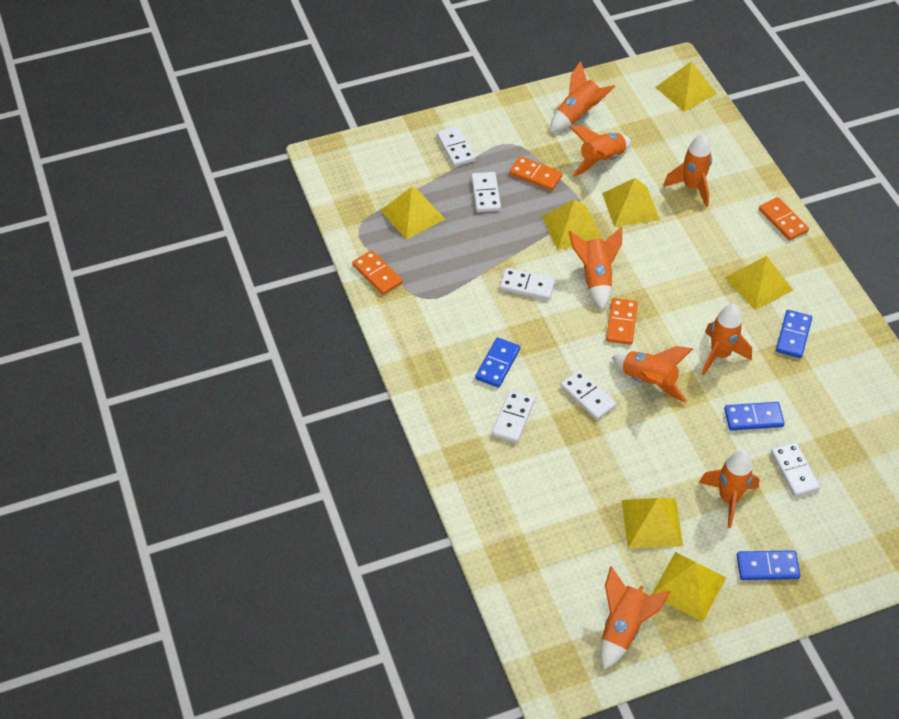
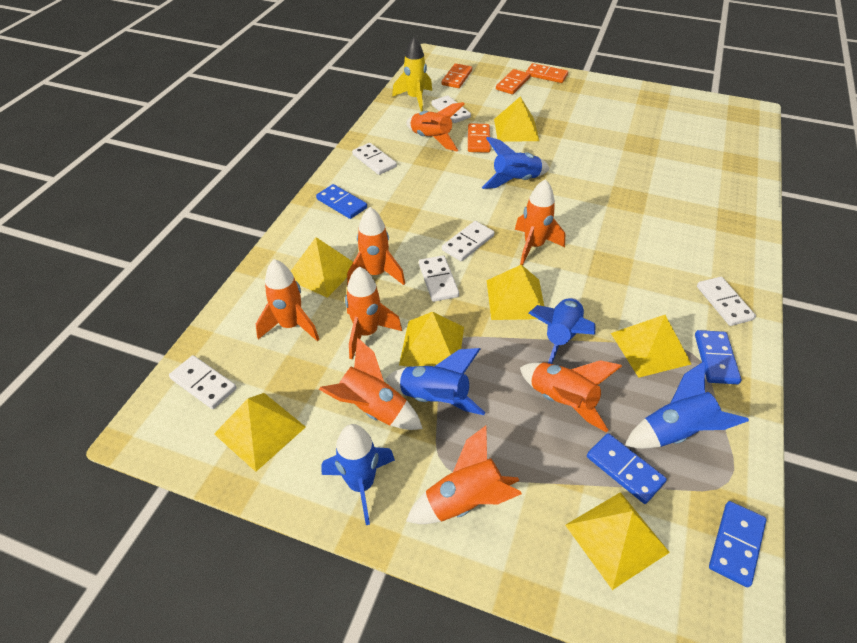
blue rocket: none = 0 -> [321,424,395,525] [385,348,485,415] [482,137,550,189] [528,298,596,364] [625,361,749,449] = 5
yellow rocket: none = 0 -> [392,37,432,111] = 1

